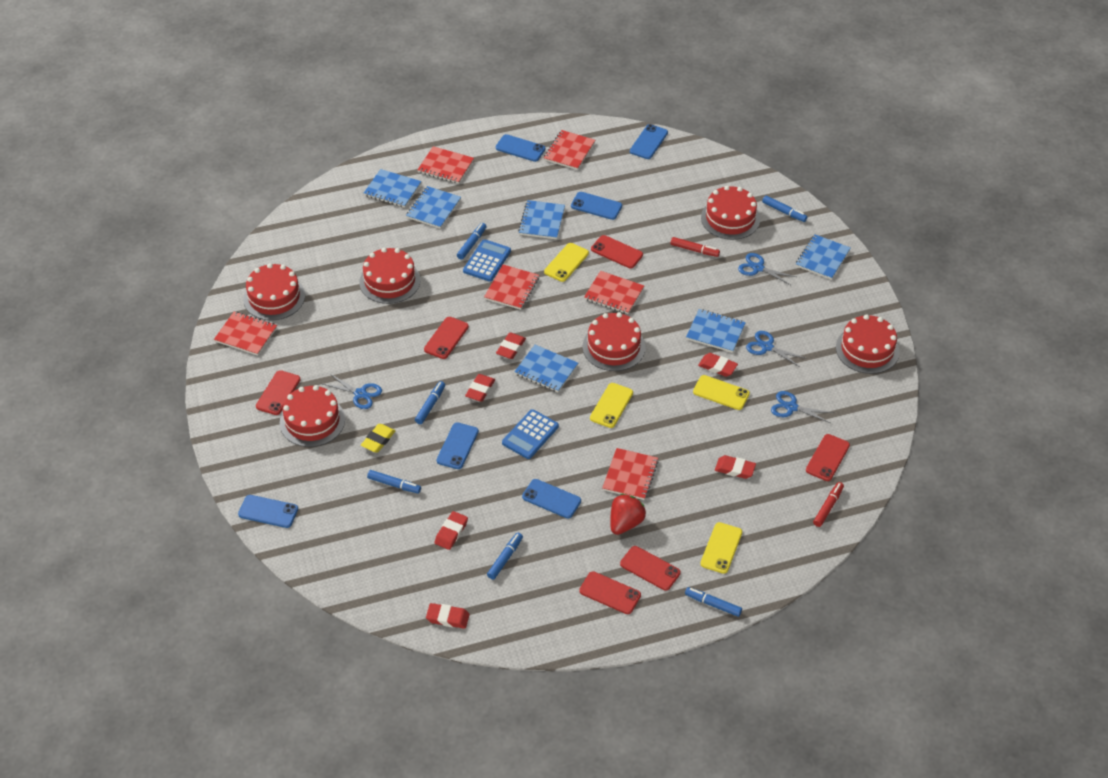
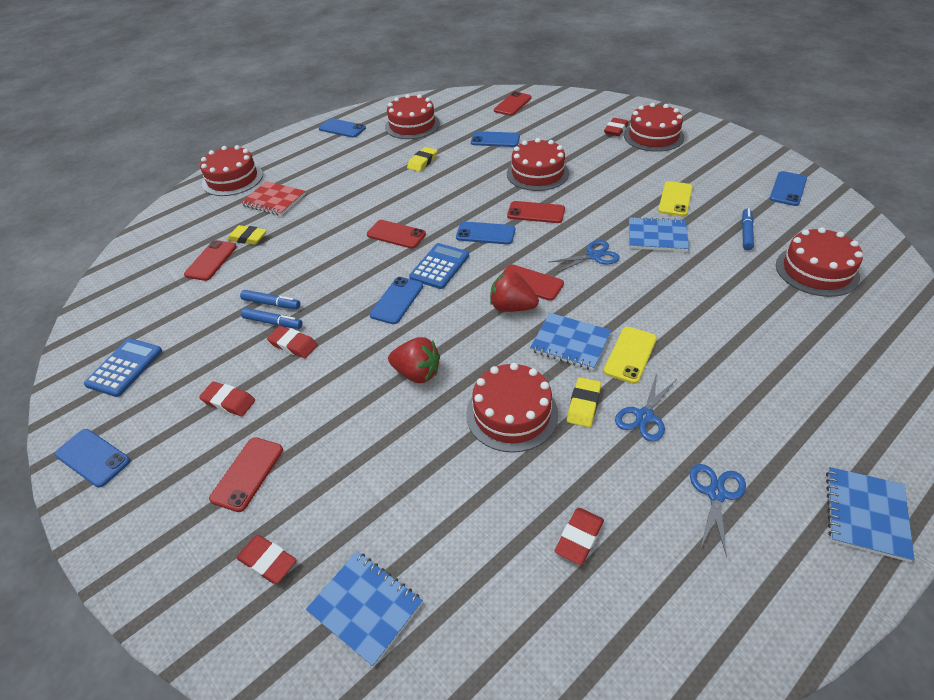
blue marker: [367,470,421,493] [415,381,445,424] [457,223,487,260] [487,533,523,580] [685,587,742,617] [762,195,807,222] = 6 -> [240,290,300,309] [241,308,303,329] [742,208,754,250] = 3
blue notebook: [364,169,421,208] [406,186,461,229] [514,345,578,392] [518,200,565,239] [686,309,746,353] [796,234,851,280] = 6 -> [306,551,423,667] [530,313,611,370] [629,217,689,252] [826,467,915,562] = 4
blue scissors: [323,373,382,409] [738,253,796,285] [746,331,807,367] [771,391,834,423] = 4 -> [550,240,620,273] [615,373,677,442] [690,464,746,558] = 3
red eraser: [426,603,470,629] [435,511,468,550] [465,374,495,402] [496,332,526,359] [698,353,738,377] [715,455,756,479] = 6 -> [199,381,255,416] [236,535,297,584] [267,326,318,358] [555,508,604,565] [604,118,628,136] = 5
red marker: [671,237,720,257] [813,482,844,527] = 2 -> none = 0
red notebook: [214,312,277,356] [417,146,474,184] [484,265,539,310] [544,130,595,170] [584,271,644,314] [602,448,659,500] = 6 -> [240,181,306,216] = 1
red strawberry: [610,494,646,535] = 1 -> [388,337,440,383] [490,271,539,312] = 2
yellow eraser: [361,424,395,453] = 1 -> [227,225,267,245] [407,147,438,172] [567,377,601,427] = 3
yellow phone: [544,243,589,282] [590,383,633,428] [693,375,750,410] [700,522,742,574] = 4 -> [603,327,657,384] [658,181,693,216] = 2

